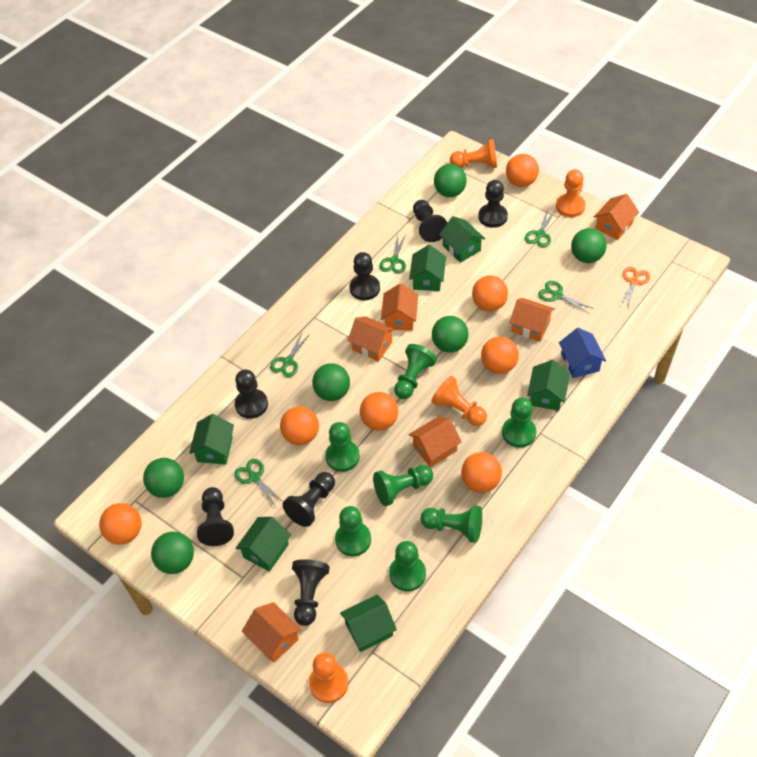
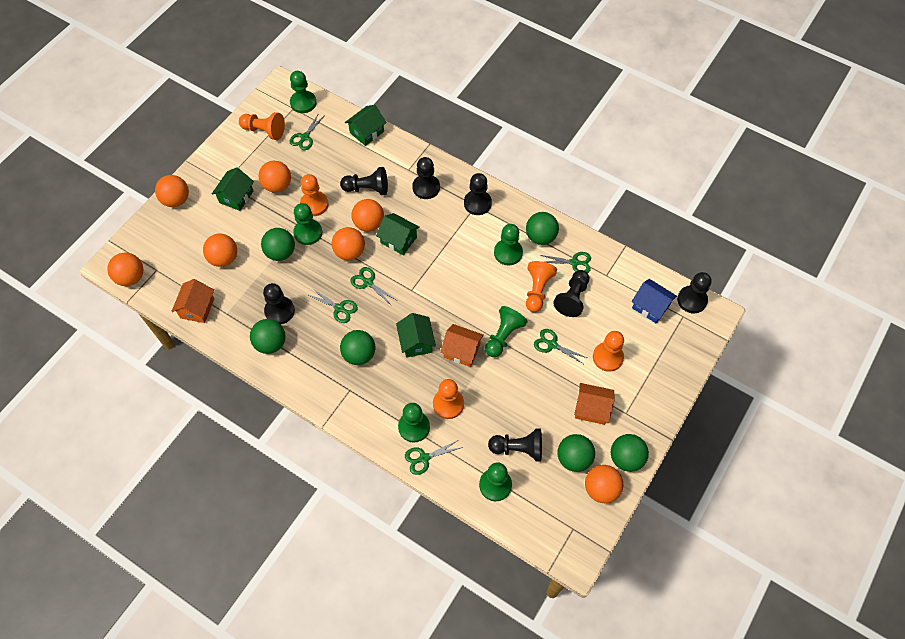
green house: [189,414,234,464] [236,517,291,572] [340,595,397,652] [409,245,446,291] [439,216,485,263] [527,360,570,411] = 6 -> [212,167,254,211] [345,105,387,146] [376,213,420,255] [396,313,436,358] = 4
green pawn: [325,422,360,472] [335,506,371,556] [373,465,433,506] [389,541,426,591] [394,344,437,399] [421,506,482,543] [502,398,536,448] = 7 -> [290,71,317,113] [293,203,322,245] [398,403,430,442] [479,462,512,501] [485,306,527,357] [494,224,523,266] = 6
green scissors: [235,459,283,507] [270,333,310,377] [379,234,406,274] [525,211,555,247] [538,281,594,313] = 5 -> [289,113,325,150] [307,288,358,323] [351,267,396,306] [405,440,463,475] [534,329,587,364] [540,252,591,273] = 6
orange house: [242,602,301,662] [347,316,395,362] [381,283,418,331] [409,416,462,467] [509,298,555,342] [594,194,639,240] = 6 -> [171,279,214,323] [440,324,484,367] [574,383,615,425] = 3
orange pawn: [309,652,348,703] [431,376,487,426] [450,139,497,168] [556,169,586,217] = 4 -> [239,112,285,140] [300,174,328,216] [433,379,464,419] [526,261,557,312] [593,331,624,372] = 5
orange scissors: [620,267,650,309] = 1 -> none = 0

